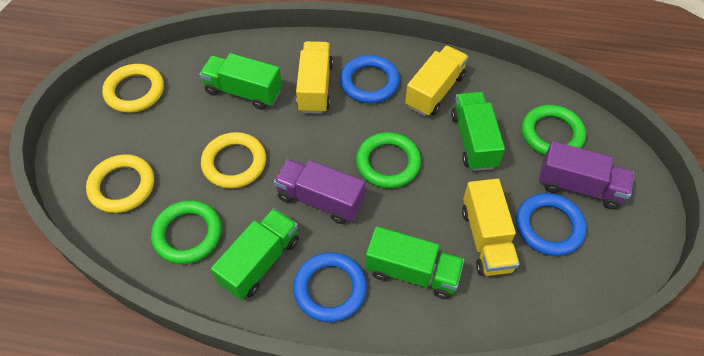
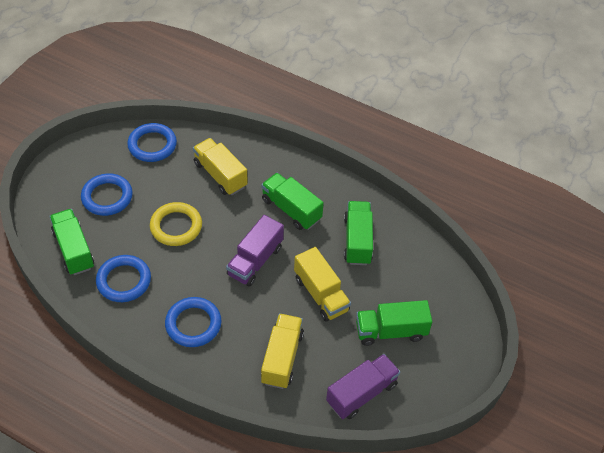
blue ring: [293,252,367,322] [340,55,400,103] [516,193,587,256] = 3 -> [81,173,133,216] [96,255,151,302] [127,123,177,162] [165,297,222,347] = 4
green ring: [151,200,222,264] [356,132,421,188] [522,105,586,155] = 3 -> none = 0
yellow ring: [86,154,154,213] [102,64,164,113] [201,132,266,189] = 3 -> [150,202,202,246] = 1

